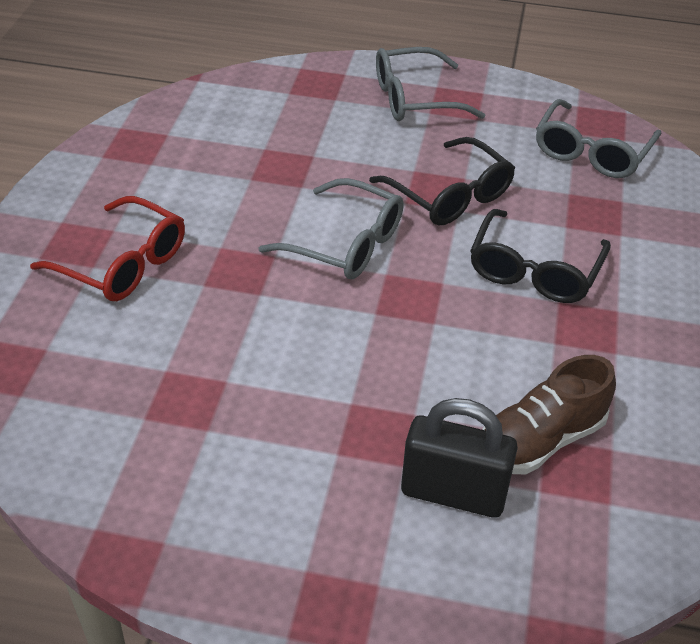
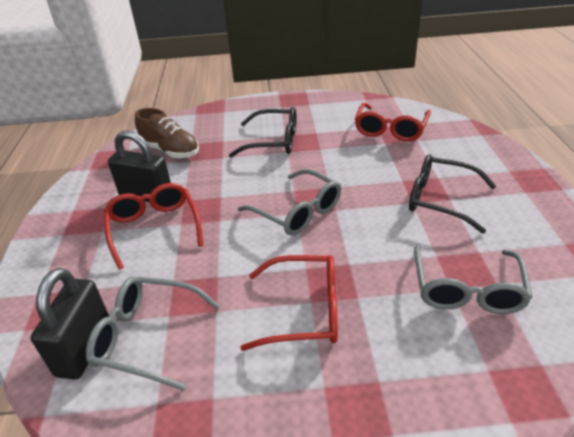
black padlock: [401,398,518,518] = 1 -> [31,268,109,379] [108,130,171,202] = 2
red glasses: [30,196,185,301] = 1 -> [104,183,203,270] [240,255,338,351] [355,103,431,141] = 3

